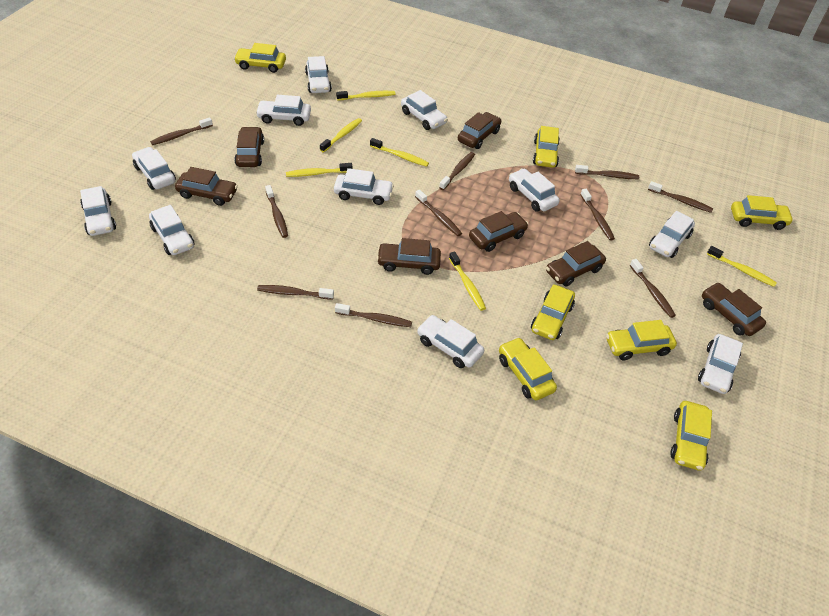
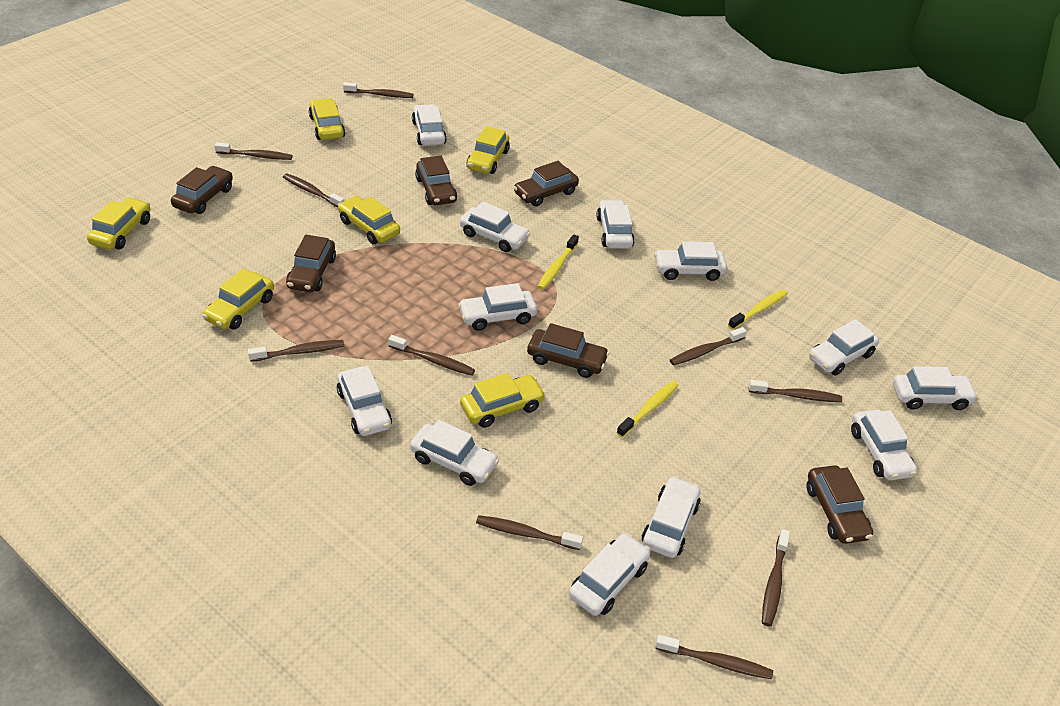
brown car: [175,167,238,206] [234,127,264,167] [377,238,441,275] [458,112,501,149] [469,211,529,252] [546,241,606,286] [702,282,766,336] = 7 -> [171,166,233,214] [286,235,336,292] [415,156,457,205] [513,161,579,207] [527,323,609,378] [806,465,873,544] = 6
white car: [80,186,116,236] [132,147,176,190] [149,205,195,255] [255,95,311,126] [305,56,332,93] [334,168,394,205] [401,90,448,130] [417,315,484,368] [509,168,560,212] [649,211,695,258] [698,334,743,394] = 11 -> [337,366,392,436] [410,420,499,486] [412,104,447,146] [458,283,537,331] [460,202,530,252] [569,533,650,616] [596,200,635,249] [641,476,701,558] [654,241,727,281] [809,319,879,376] [851,410,917,480] [893,366,978,410] = 12
yellow car: [234,43,286,73] [499,337,557,400] [531,284,575,340] [533,126,560,168] [606,320,677,360] [670,401,712,471] [731,195,794,230] = 7 -> [87,197,151,250] [202,269,274,329] [309,98,345,140] [338,196,400,244] [460,373,546,428] [467,126,510,174] = 6
yellow toothbrush: [286,163,352,177] [320,118,362,152] [336,91,395,100] [370,138,429,167] [449,251,486,311] [707,246,777,287] = 6 -> [537,234,579,290] [616,381,679,438] [728,290,788,330] = 3

